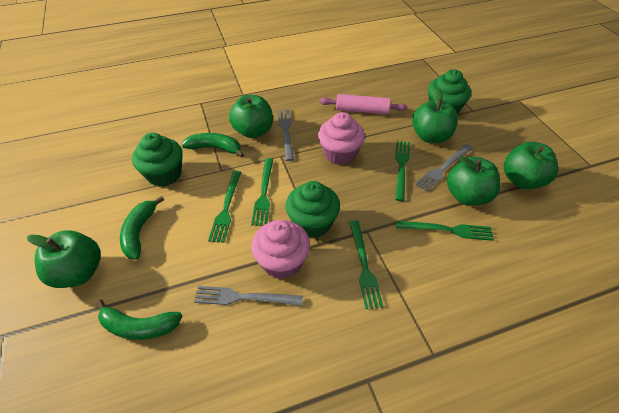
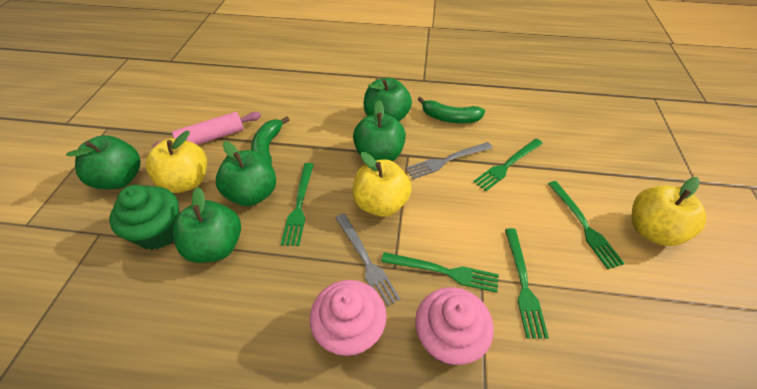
green banana: [96,300,182,340] [120,196,164,259] [181,133,244,158] = 3 -> [251,116,289,164] [418,97,485,123] = 2
green cupcake: [132,133,183,187] [286,181,340,238] [428,69,471,114] = 3 -> [109,185,180,250] = 1
grey fork: [194,286,303,306] [277,109,294,161] [414,144,473,192] = 3 -> [335,213,401,306] [406,142,493,179] = 2
yellow apple: none = 0 -> [146,131,207,193] [353,152,412,217] [631,177,706,246] = 3

